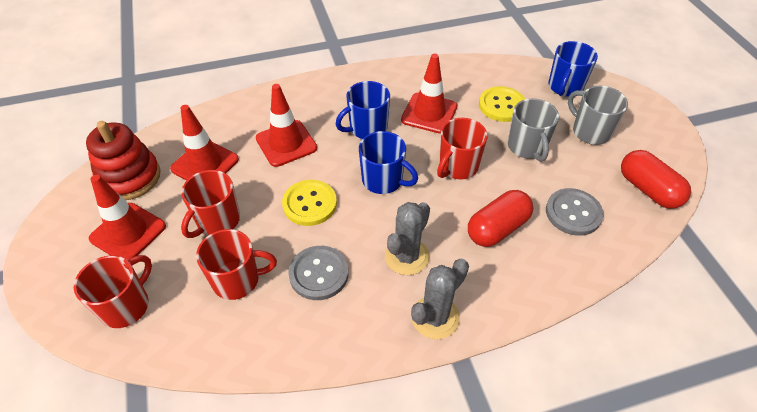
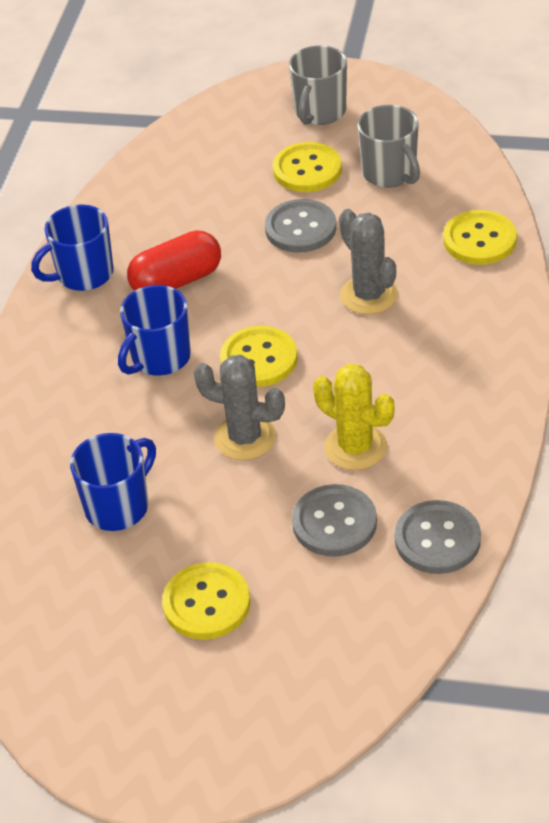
grey button: [288,246,349,300] [546,188,604,236] = 2 -> [265,199,336,253] [292,484,377,557] [395,500,481,574] = 3
red capsule: [468,190,533,247] [621,150,691,209] = 2 -> [127,230,221,291] = 1
red mug: [74,255,152,328] [181,170,240,238] [196,229,277,300] [437,118,488,180] = 4 -> none = 0
red stacking toy: [86,121,160,200] = 1 -> none = 0
red traffic cone: [89,175,166,260] [170,105,239,181] [256,84,317,167] [401,54,457,134] = 4 -> none = 0
yellow button: [282,180,337,226] [479,86,525,122] = 2 -> [162,562,250,640] [220,326,298,387] [273,142,342,192] [443,210,517,265] = 4
yellow cactus: none = 0 -> [313,364,394,470] = 1

